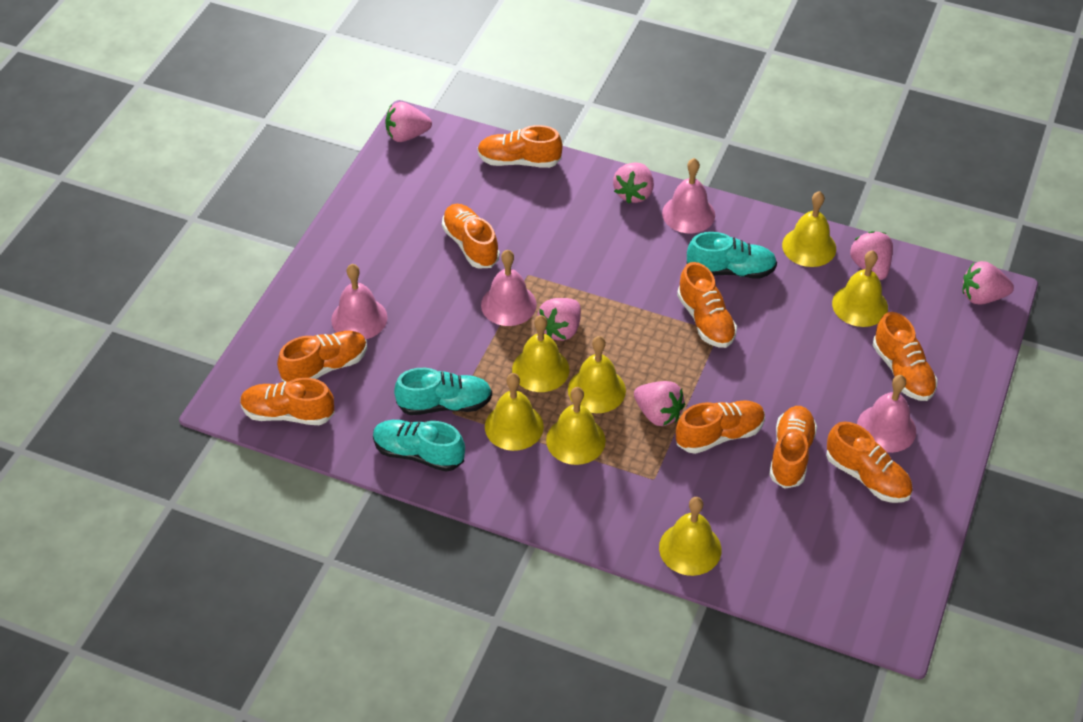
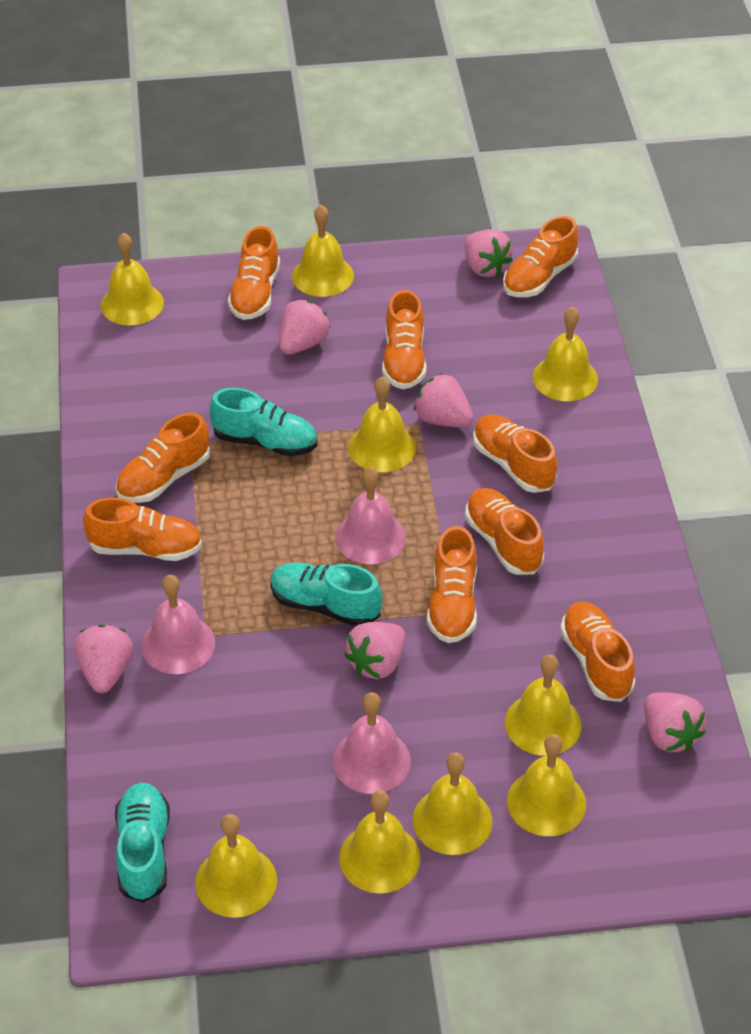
pink bell: [331,264,387,339] [481,250,537,326] [662,158,715,233] [857,375,916,453] = 4 -> [141,575,216,674] [333,692,411,794] [335,466,406,564] = 3
yellow bell: [485,373,544,451] [512,315,569,392] [546,387,606,465] [568,336,626,413] [659,497,721,576] [782,191,836,267] [832,250,888,327] = 7 -> [101,233,164,325] [195,814,277,918] [292,205,354,297] [339,790,420,894] [348,376,416,472] [413,752,492,855] [505,655,581,756] [507,734,586,836] [533,307,598,401] = 9

